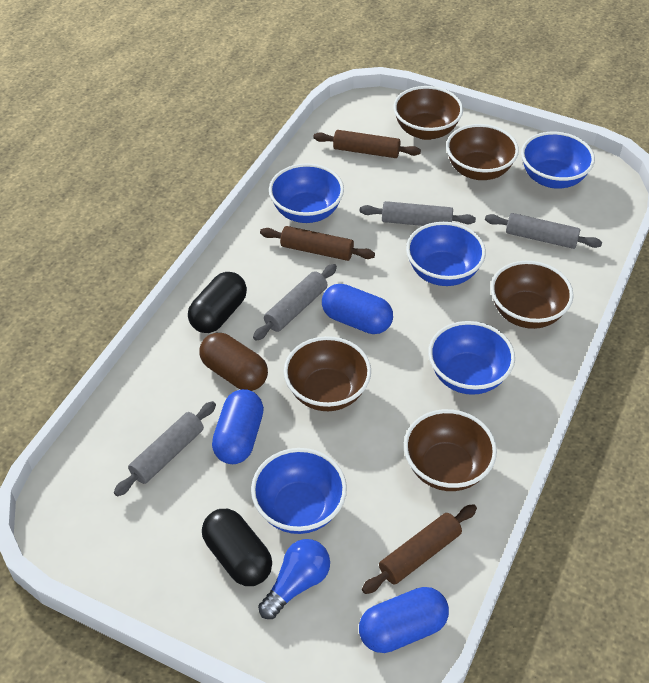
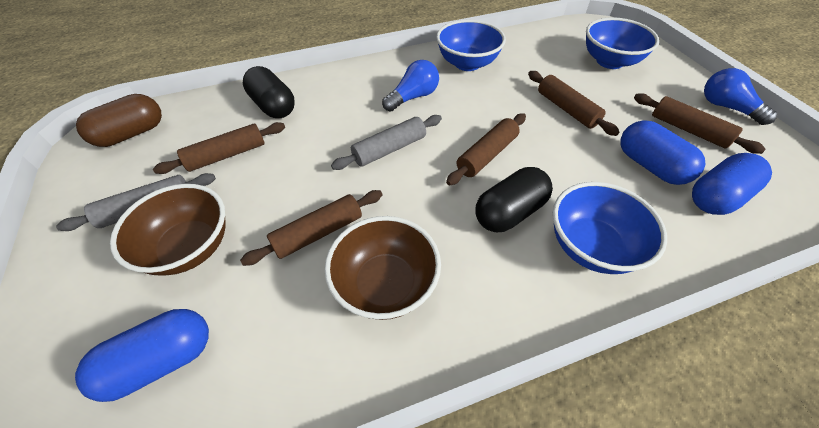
blue bowl: [251,448,347,534] [269,163,344,223] [406,222,486,286] [428,321,515,395] [521,132,595,189] = 5 -> [436,20,506,71] [553,182,667,274] [586,17,659,69] = 3
blue light bulb: [258,539,330,619] = 1 -> [382,60,439,111] [704,68,778,125] = 2
brown bowl: [284,336,371,411] [393,86,463,140] [404,409,497,491] [446,124,519,180] [491,261,574,329] = 5 -> [110,184,226,276] [325,216,441,320] = 2
brown rolling pin: [260,226,375,261] [313,130,421,158] [362,504,477,594] = 3 -> [153,122,285,174] [240,190,383,266] [446,113,526,185] [528,71,619,136] [634,93,766,154] = 5
grey rolling pin: [114,401,216,497] [253,264,337,341] [360,201,476,226] [485,213,602,249] = 4 -> [56,173,216,231] [331,115,442,170] = 2

